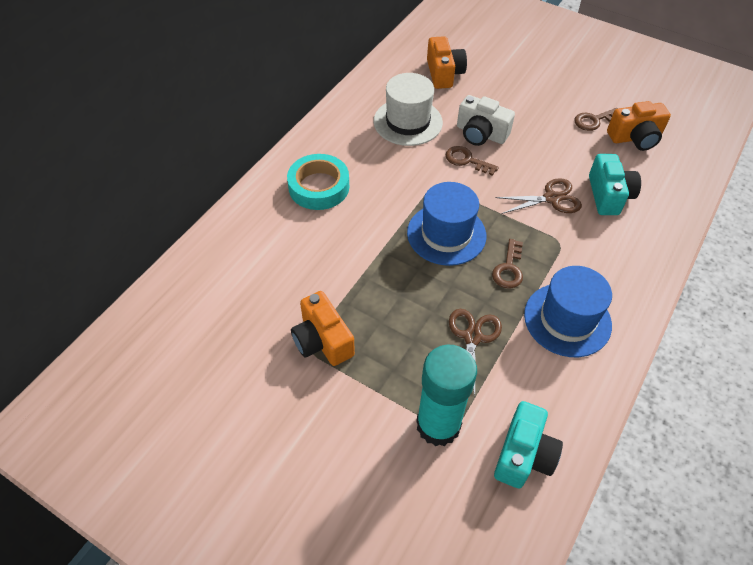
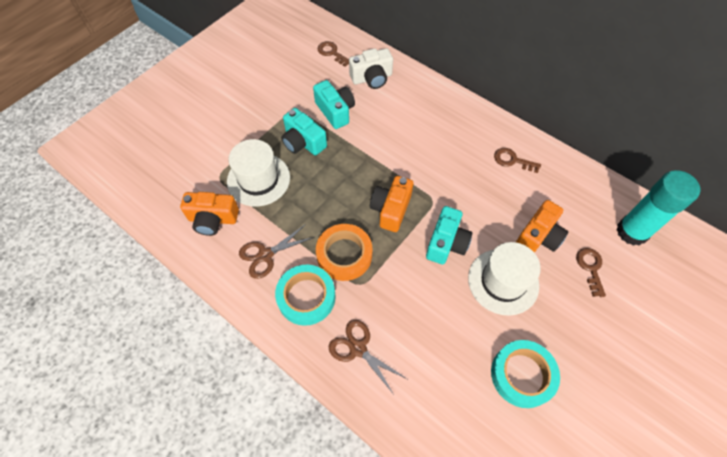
blue hat: [407,182,486,266] [524,266,612,357] = 2 -> none = 0
orange tape: none = 0 -> [316,224,372,281] = 1
turquoise camera: [494,401,563,489] [589,154,641,215] = 2 -> [281,108,327,155] [313,80,355,129] [426,206,472,264] = 3
turquoise tape: [287,154,349,210] = 1 -> [275,265,336,326] [491,340,560,408] = 2
white hat: [373,73,443,146] = 1 -> [227,139,290,207] [468,242,541,316] = 2

